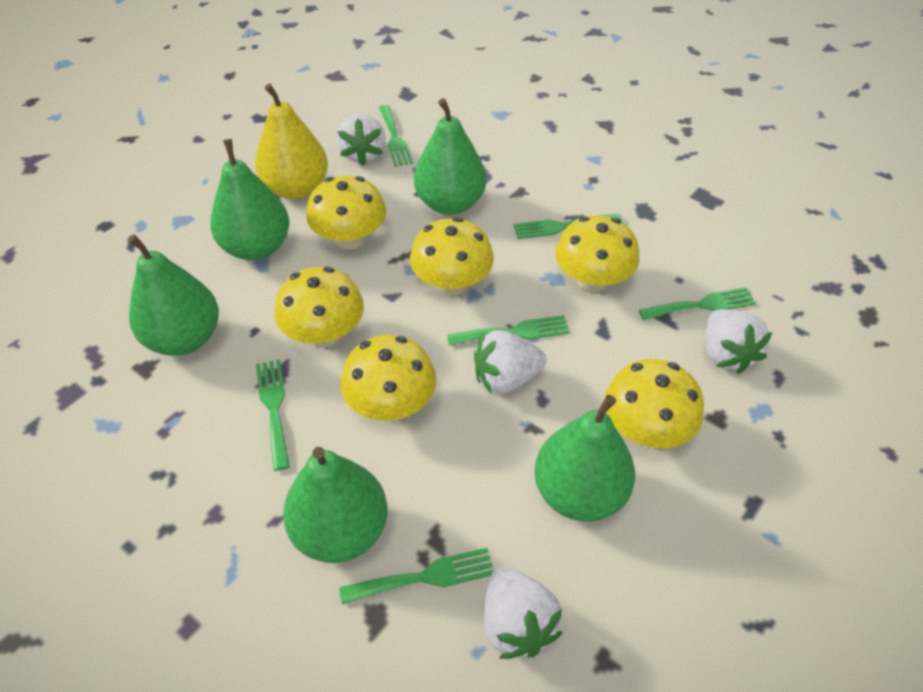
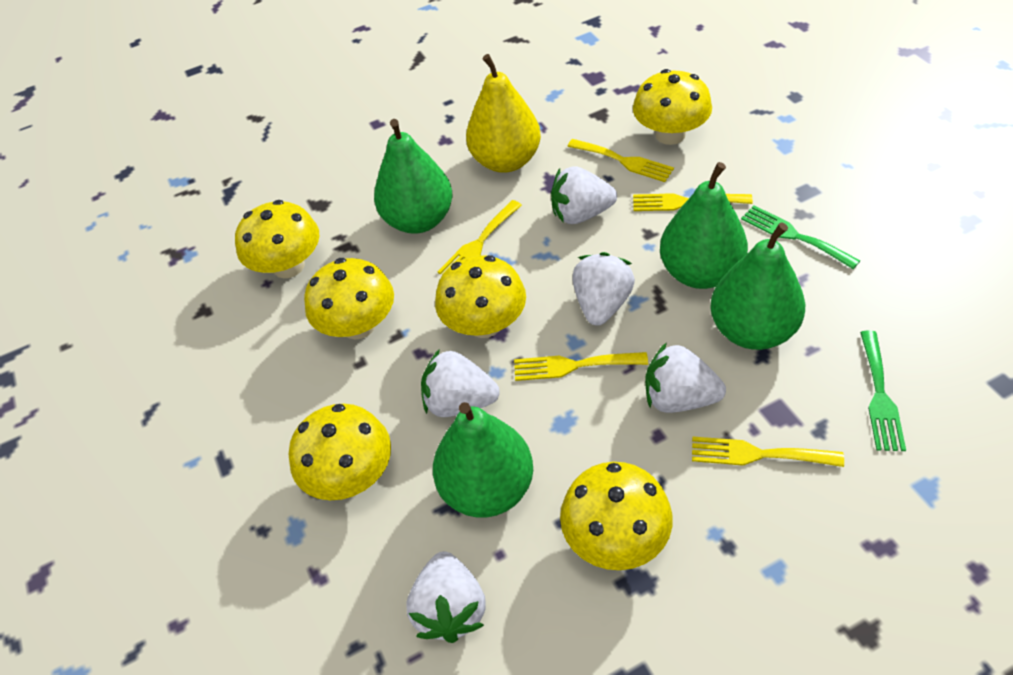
green fork: [256,359,290,471] [339,548,494,604] [379,105,413,167] [447,315,570,346] [513,214,622,239] [639,287,756,320] = 6 -> [741,205,860,269] [860,330,906,451] = 2
green pear: [128,234,219,356] [210,139,290,261] [283,447,388,563] [414,98,486,215] [535,395,635,522] = 5 -> [374,119,453,234] [433,402,533,518] [660,162,748,289] [710,222,805,350] = 4
white strawberry: [336,113,385,166] [474,330,547,394] [484,567,563,659] [706,309,772,374] = 4 -> [407,551,486,643] [421,349,500,417] [551,166,617,224] [572,252,635,326] [645,342,726,413] = 5
yellow fork: none = 0 -> [437,200,522,275] [514,352,648,381] [567,139,674,182] [633,193,753,211] [692,437,844,467] = 5

